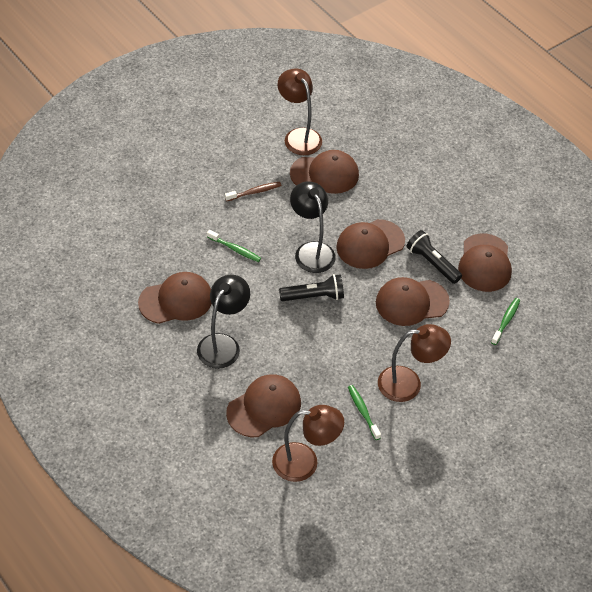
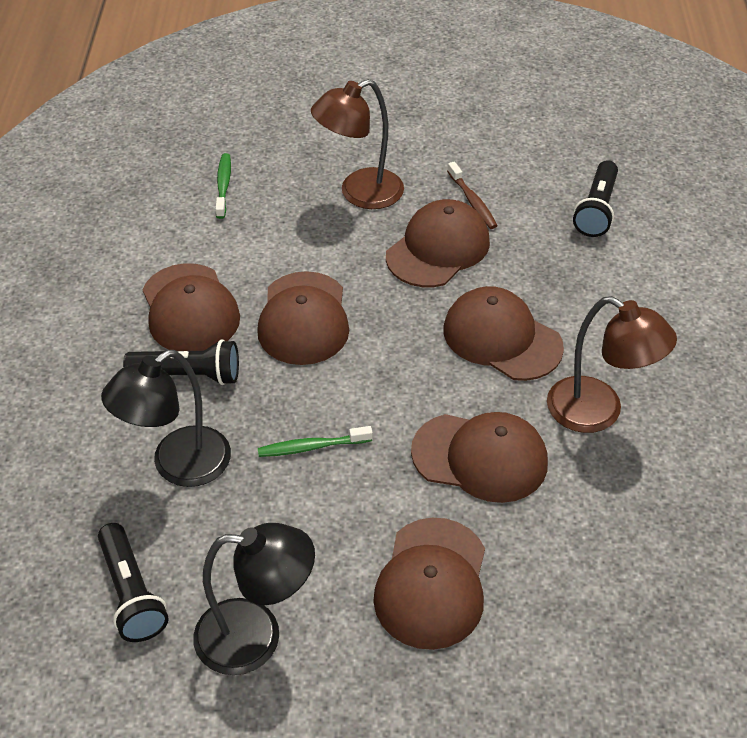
black flashlight: [279,274,344,301] [407,230,462,284] = 2 -> [98,523,169,642] [123,339,239,385] [573,160,618,237] = 3
brown lamp: [272,405,344,482] [277,69,322,155] [378,324,451,402] = 3 -> [311,79,404,209] [547,296,677,433] = 2
green toothbrush: [207,230,261,262] [348,385,381,440] [491,298,520,345] = 3 -> [215,153,231,219] [258,426,373,457] = 2

